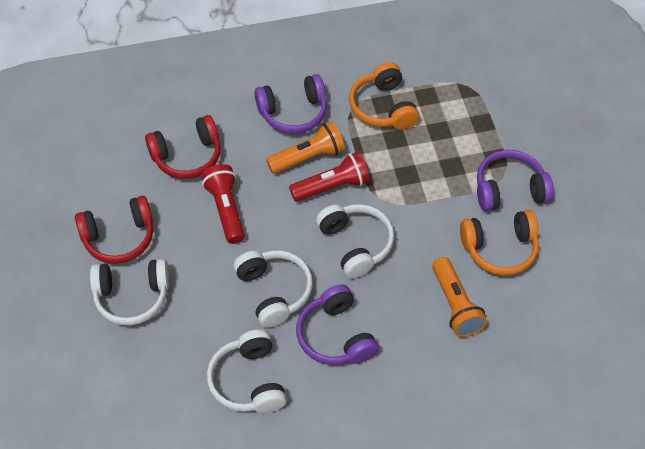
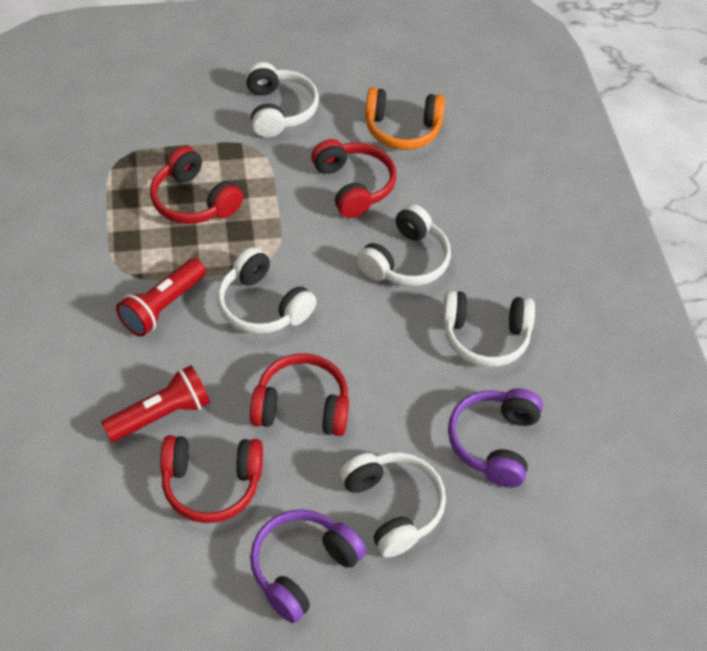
orange flashlight: [266,122,345,174] [432,257,487,337] = 2 -> none = 0
orange headphones: [349,63,419,130] [460,210,539,275] = 2 -> [365,88,445,150] = 1
purple headphones: [254,74,327,134] [296,284,379,365] [477,150,554,211] = 3 -> [250,509,366,623] [448,388,543,488] = 2
red headphones: [75,196,153,264] [145,115,220,179] = 2 -> [150,146,243,224] [160,435,263,523] [250,353,349,436] [311,139,396,218] = 4
white headphones: [90,259,169,325] [207,329,287,413] [233,250,313,328] [316,204,394,278] = 4 -> [217,247,317,334] [245,62,319,137] [340,452,446,558] [357,204,451,286] [442,291,535,367] = 5

